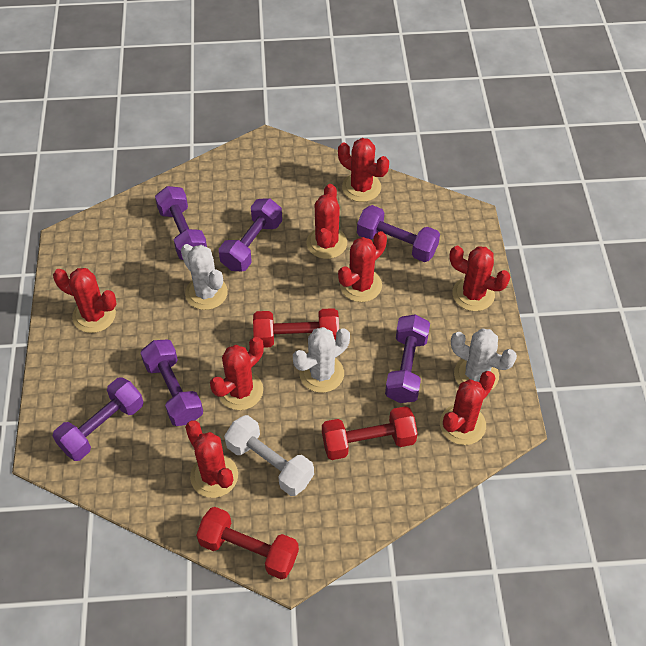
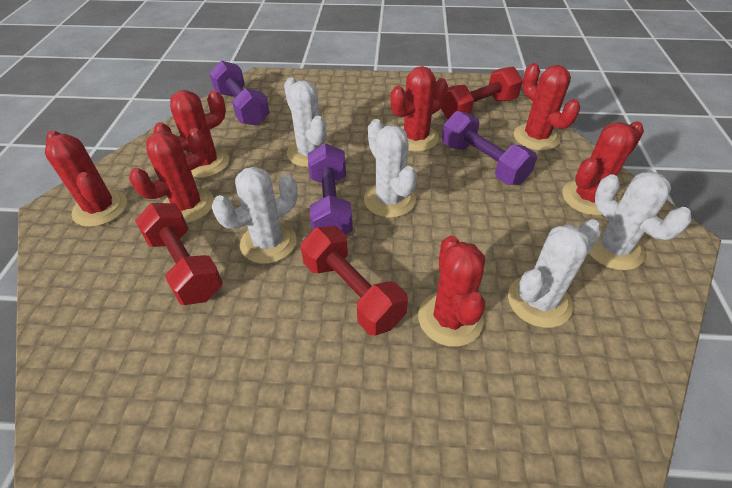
purple dumbbell: [52,377,143,461] [141,339,203,426] [155,186,207,260] [219,198,282,271] [357,205,440,262] [385,314,430,403] = 6 -> [209,61,270,126] [308,143,353,235] [442,111,537,185] = 3
red cactus: [53,268,117,333] [185,421,238,498] [210,337,264,410] [307,184,347,259] [338,138,389,202] [338,231,387,302] [440,371,495,445] [449,246,510,311] = 8 -> [45,130,127,227] [129,128,214,223] [154,90,229,178] [391,66,448,152] [418,236,485,347] [514,63,580,151] [562,121,644,215] = 7
white cactus: [181,244,228,310] [293,327,350,393] [451,329,517,390] = 3 -> [212,166,298,264] [284,77,332,167] [364,119,417,218] [508,219,602,328] [589,172,691,270] = 5
white dumbbell: [224,415,314,496] = 1 -> none = 0

